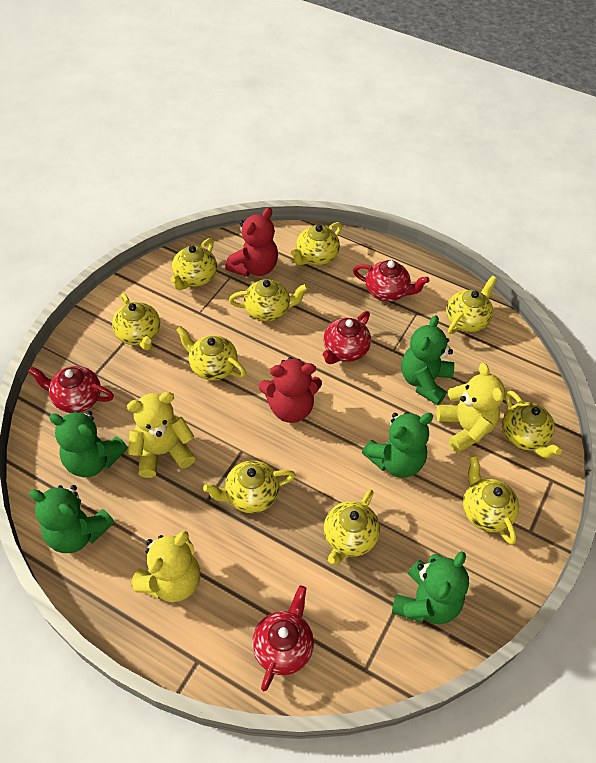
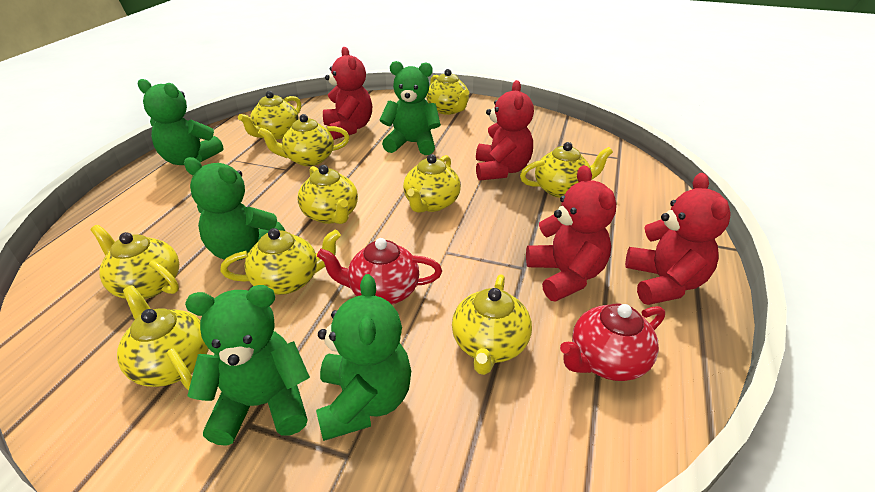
red teapot: [28,366,114,413] [252,585,314,691] [323,311,371,364] [353,260,429,302] = 4 -> [317,238,442,305] [560,304,665,381] = 2
red teddy bear: [225,207,278,277] [259,357,322,423] = 2 -> [323,47,372,140] [476,80,534,181] [526,165,616,301] [625,173,731,305] = 4
yellow teddy bear: [127,392,195,478] [131,531,200,602] [436,363,505,453] = 3 -> none = 0

